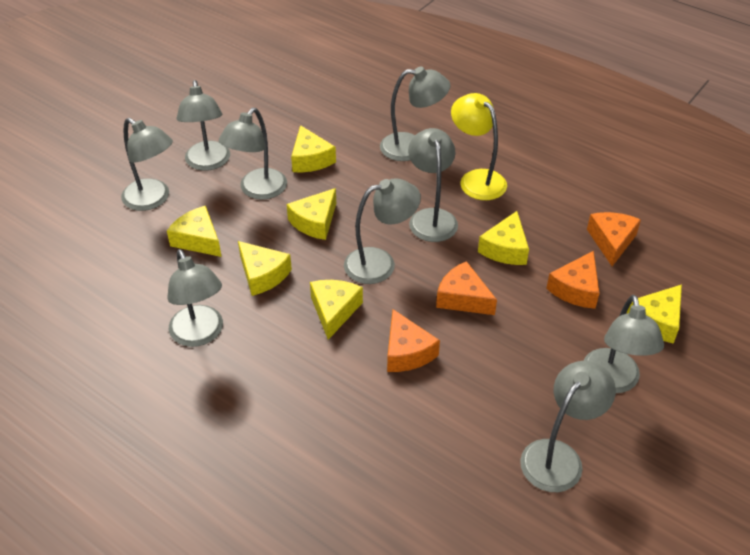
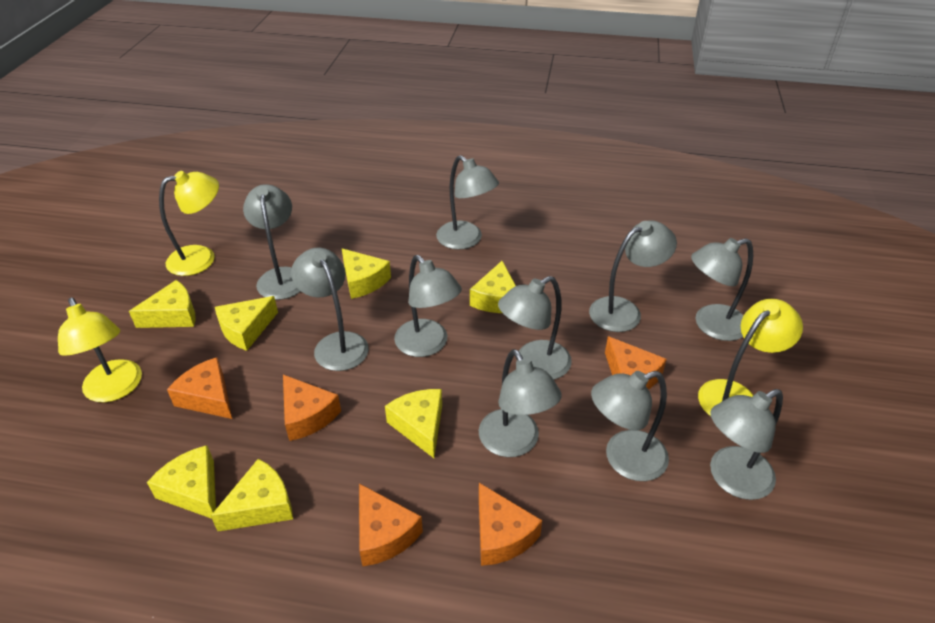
grey lamp: [121,118,173,211] [167,249,223,347] [176,80,230,171] [219,108,287,200] [344,178,421,284] [380,67,450,161] [408,128,458,242] [520,361,616,492] [584,295,664,393] = 9 -> [243,184,300,300] [291,248,369,371] [394,255,462,357] [436,155,499,249] [479,349,562,457] [498,276,572,380] [589,220,677,332] [591,371,669,481] [691,238,753,341] [710,389,783,500] = 10
orange cheese: [387,309,440,372] [436,261,497,315] [546,251,599,309] [587,212,641,266] = 4 -> [167,357,232,419] [283,375,341,441] [359,483,423,566] [479,483,542,566] [605,336,667,390] = 5
yellow lamp: [451,93,507,200] = 1 -> [58,297,142,402] [159,171,219,276] [698,299,803,416] = 3

